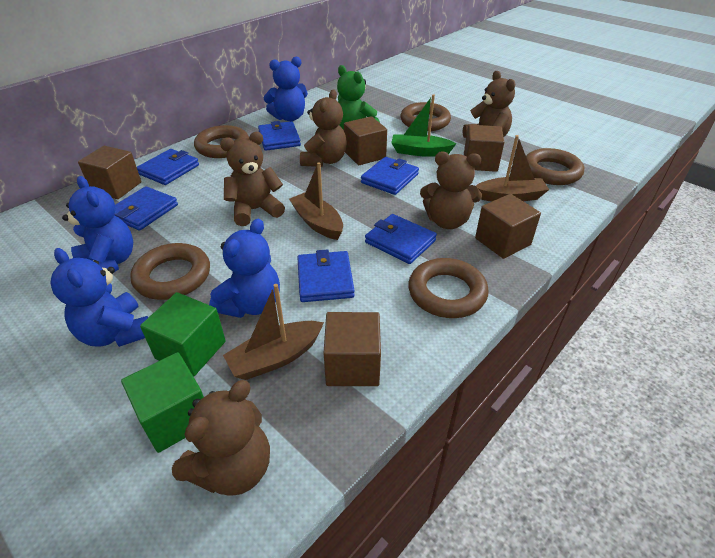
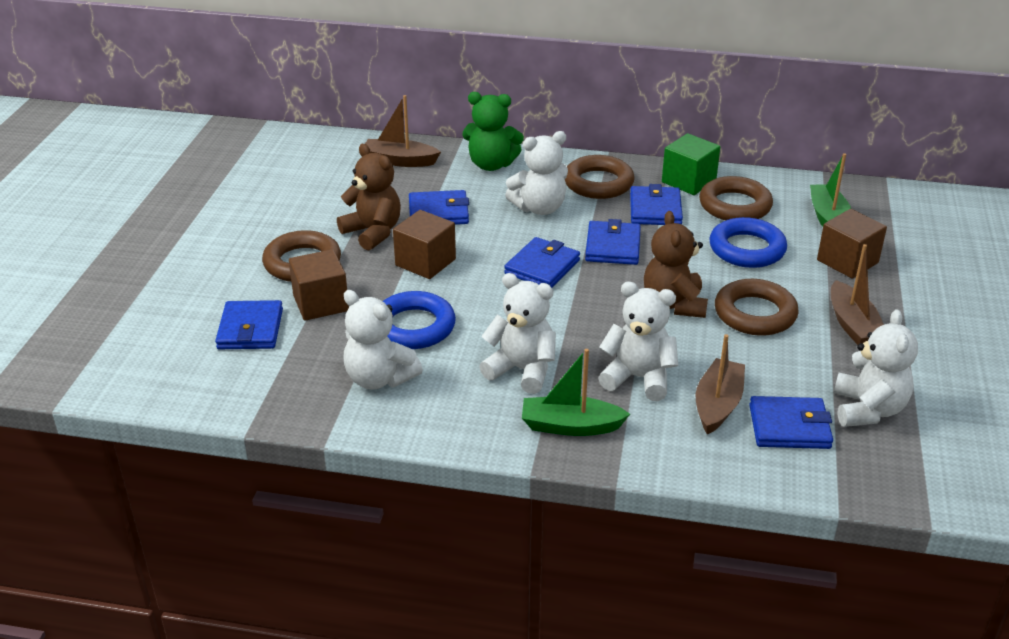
blue ring: none = 0 -> [383,291,456,349] [709,217,787,268] = 2
blue teddy bear: [50,248,148,347] [62,176,133,272] [209,219,280,318] [264,57,308,121] = 4 -> none = 0
brown cube: [78,146,142,199] [324,312,381,386] [344,116,387,165] [464,125,504,172] [475,194,541,259] = 5 -> [289,249,349,321] [393,210,456,279] [817,209,887,279] = 3
brown ring: [130,243,210,300] [194,125,249,158] [401,102,451,131] [408,258,489,318] [526,148,584,185] = 5 -> [262,230,341,282] [565,155,635,199] [699,176,773,221] [715,279,799,336] = 4
brown teddy bear: [172,380,270,496] [220,132,285,226] [300,89,347,167] [420,152,482,229] [463,71,515,138] = 5 -> [337,144,401,251] [644,211,708,318] = 2
green boat: [391,94,457,157] = 1 -> [522,349,630,436] [810,153,851,226] = 2
green cube: [121,352,204,453] [140,292,226,377] = 2 -> [662,133,720,195] = 1
white teddy bear: none = 0 -> [343,290,423,390] [479,273,556,394] [505,131,568,215] [598,282,678,401] [834,309,918,427] = 5

